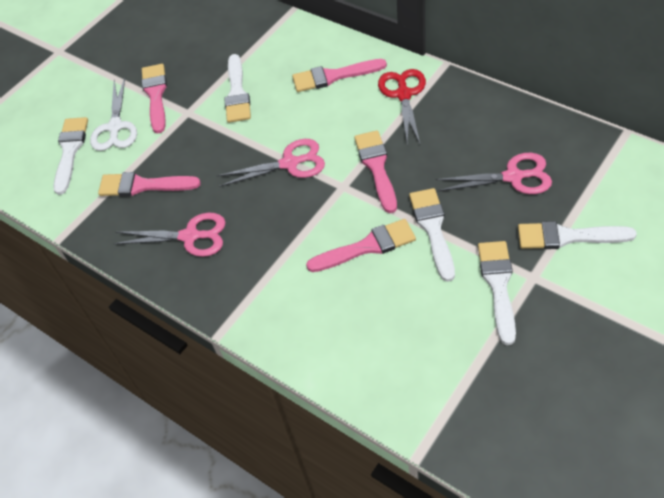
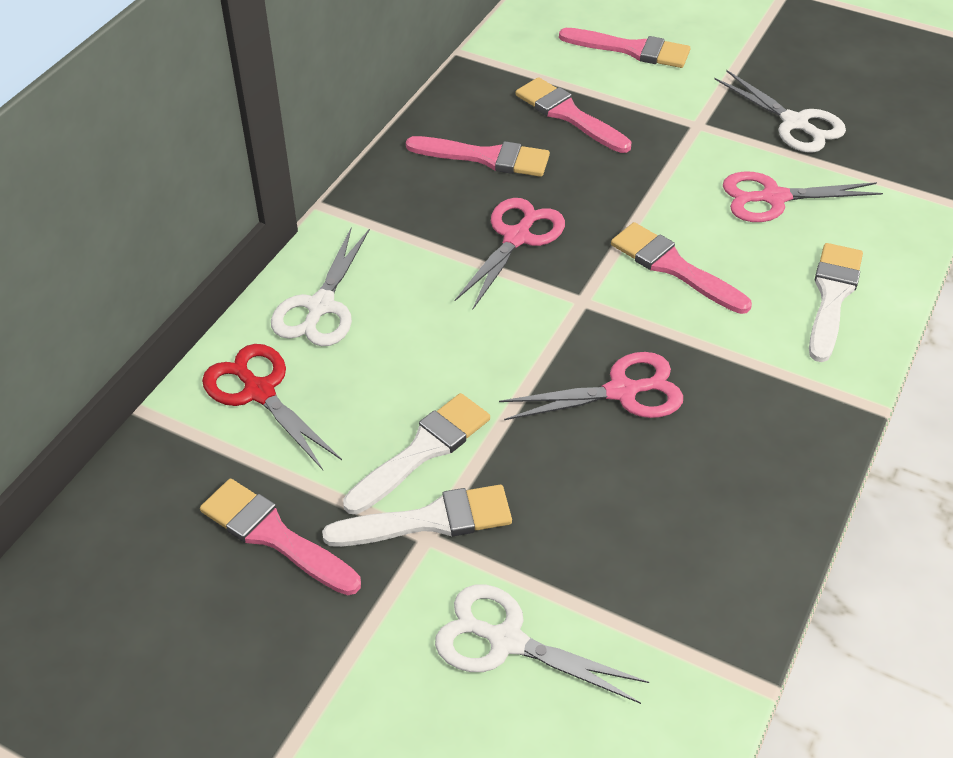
white brush: [53,117,88,195] [224,54,251,123] [409,188,455,282] [478,241,516,345] [518,221,637,249] = 5 -> [322,485,512,547] [343,393,490,514] [809,243,863,362] = 3
white scissors: [90,78,137,151] = 1 -> [271,227,370,346] [435,585,649,704] [714,70,846,153] = 3

